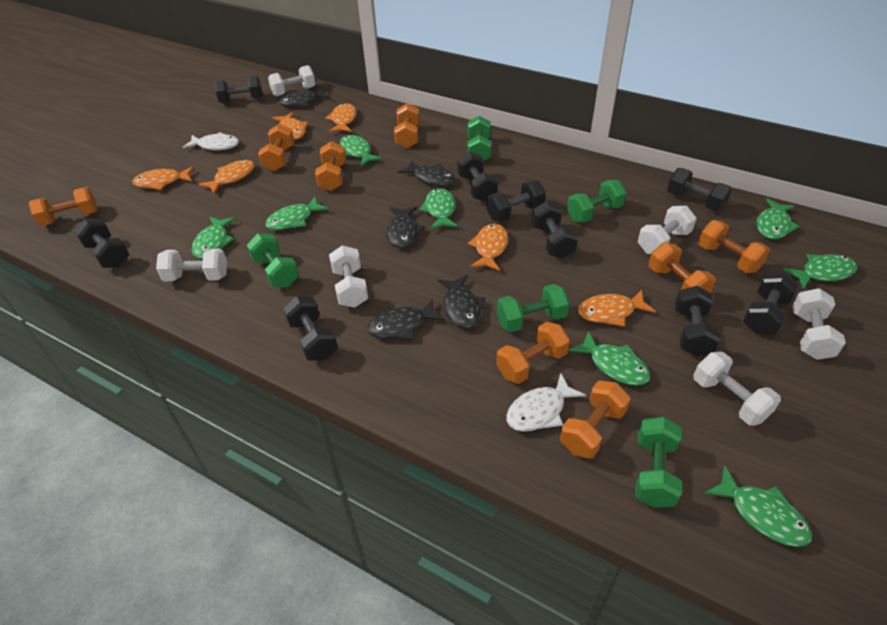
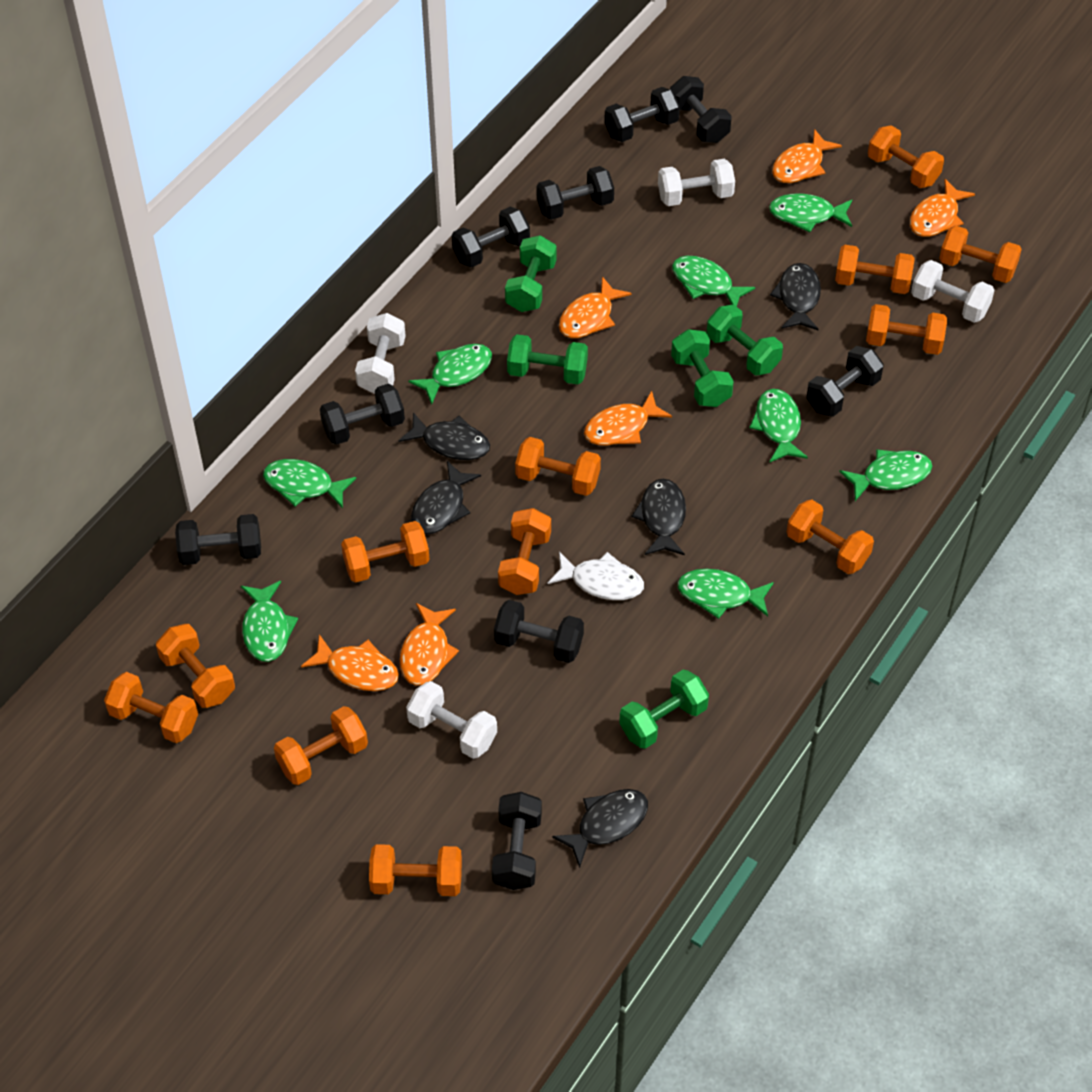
orange dumbbell: [29,187,98,226] [258,124,295,171] [315,141,346,191] [394,103,420,148] [496,322,570,384] [560,381,631,459] [649,242,716,293] [698,220,770,273] = 8 -> [104,672,198,743] [156,624,235,708] [274,706,368,785] [341,521,430,582] [369,844,462,896] [498,508,551,595] [515,437,601,496] [787,499,874,574] [835,245,915,294] [866,304,947,355] [868,125,944,188] [939,225,1022,283] = 12
white dumbbell: [156,249,227,281] [268,65,316,96] [329,245,368,308] [638,206,697,254] [693,352,781,426] [792,288,846,360] = 6 -> [355,313,406,394] [406,681,497,759] [658,159,735,206] [911,260,994,323] = 4
white fish: [182,132,239,150] [506,373,586,432] = 2 -> [547,552,644,600] = 1

